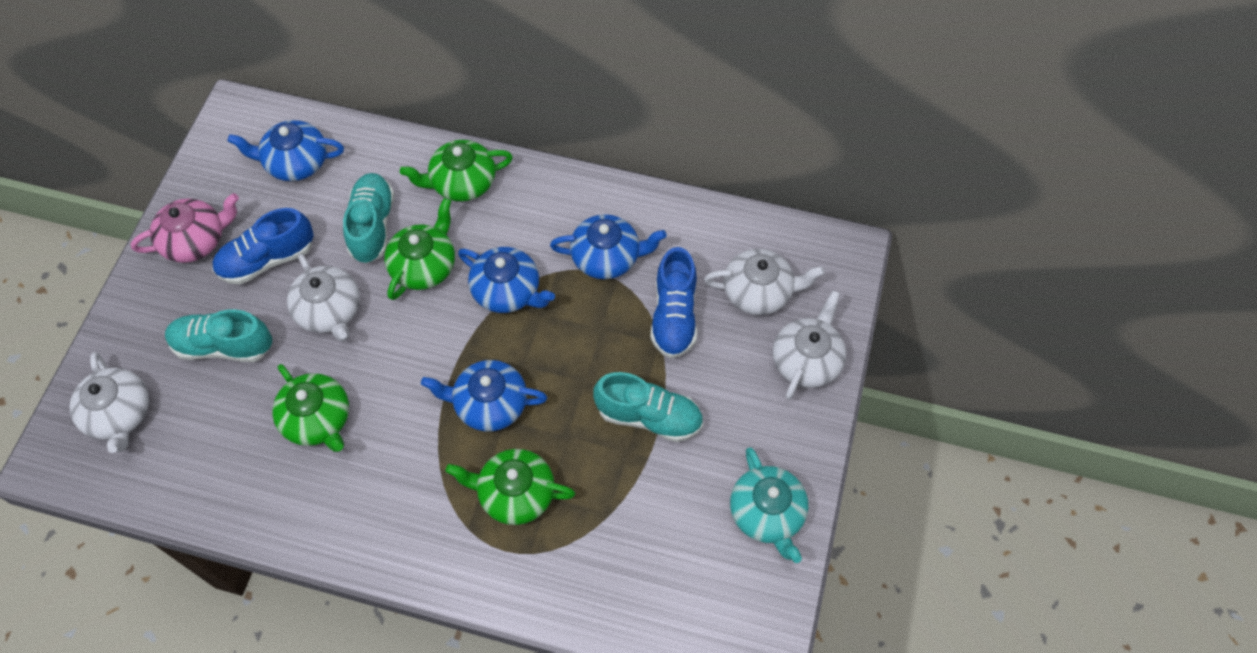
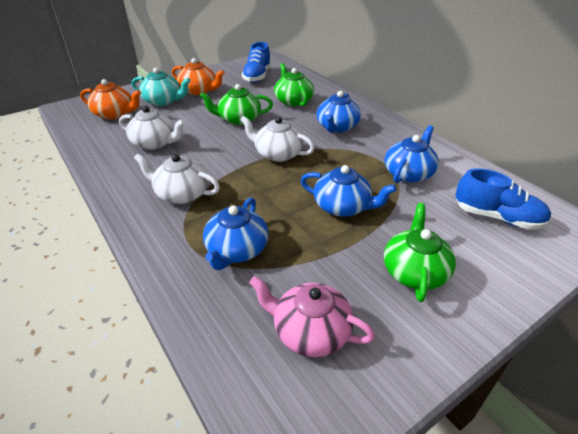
green teapot: [272,364,349,452] [384,198,455,300] [400,140,513,201] [446,449,575,525] = 4 -> [199,84,273,125] [274,63,314,107] [384,203,456,302] = 3
orange teapot: none = 0 -> [80,79,141,119] [172,58,225,95] = 2
turquoise shoe: [165,309,272,362] [343,173,395,264] [593,372,703,442] = 3 -> none = 0
white teapot: [69,352,149,453] [287,254,360,341] [704,249,825,315] [773,290,846,400] = 4 -> [119,106,186,150] [134,154,220,204] [240,116,315,162] = 3

